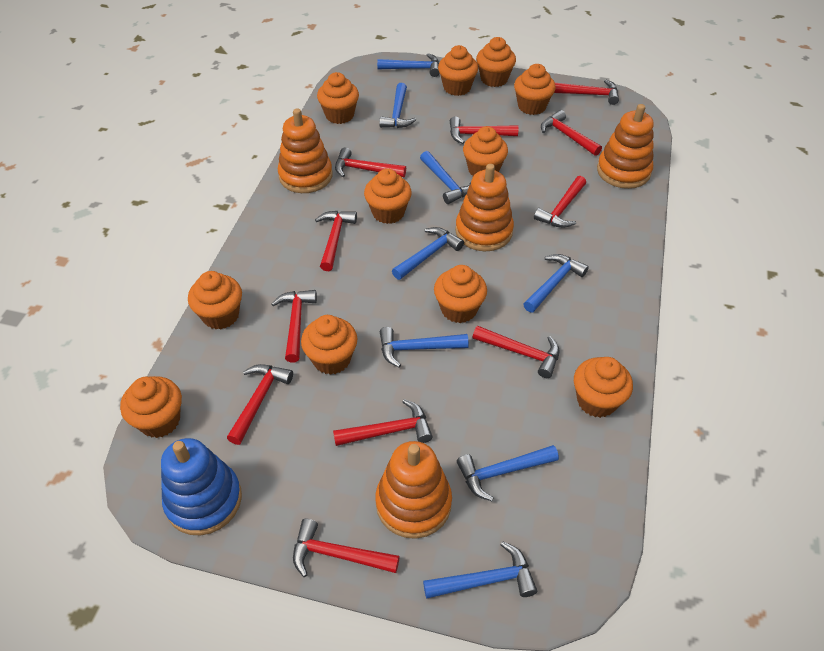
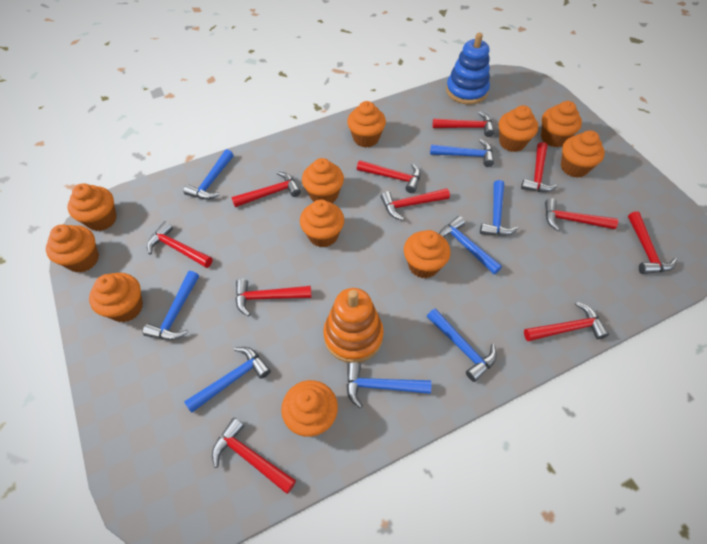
orange stacking toy: [278,108,332,193] [375,441,452,539] [455,164,514,251] [597,104,654,189] = 4 -> [323,288,384,363] = 1

